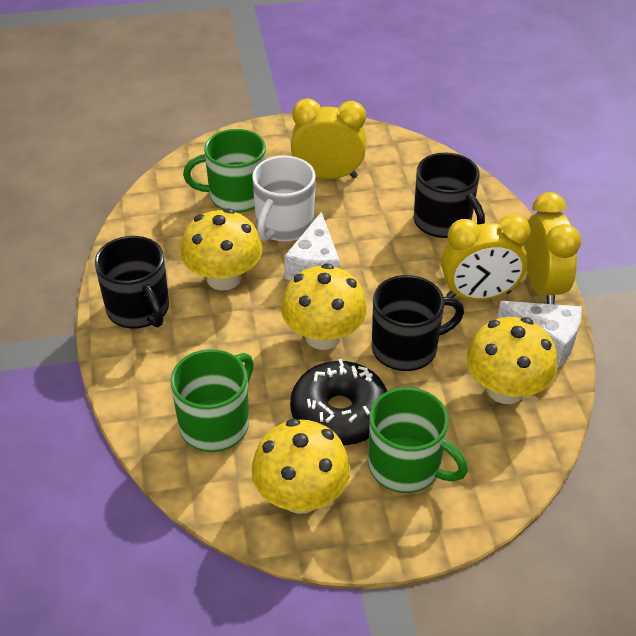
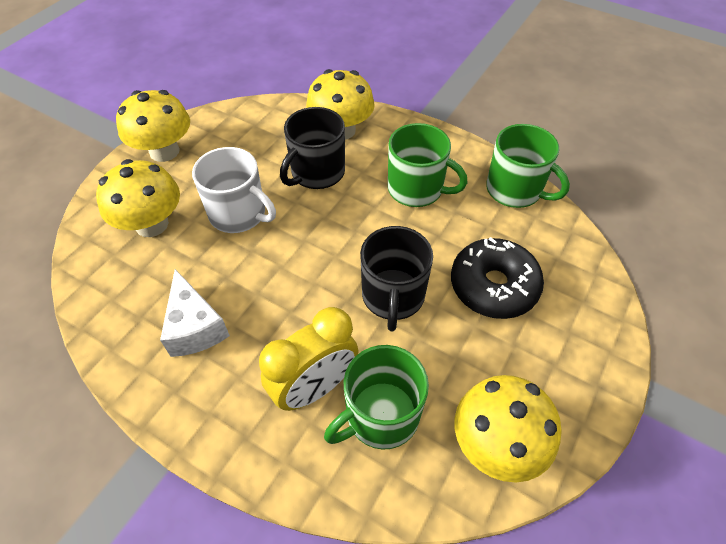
black mug: [95,236,169,328] [372,275,464,371] [414,152,485,238] = 3 -> [280,107,345,189] [360,226,433,331] = 2
white cheese: [284,212,340,281] [497,301,582,368] = 2 -> [160,269,230,357] = 1
yellow clock: [291,98,366,179] [441,214,531,300] [524,192,581,304] = 3 -> [259,307,358,411] = 1

